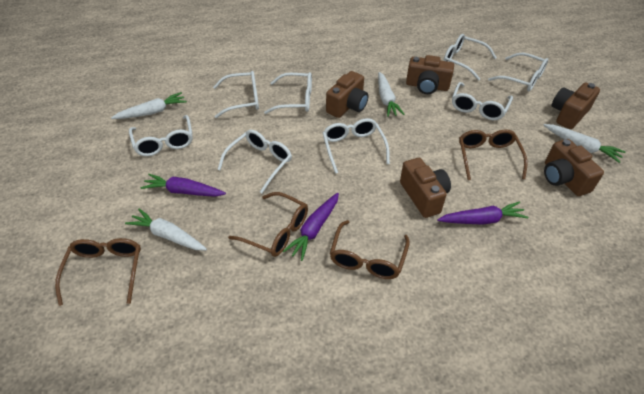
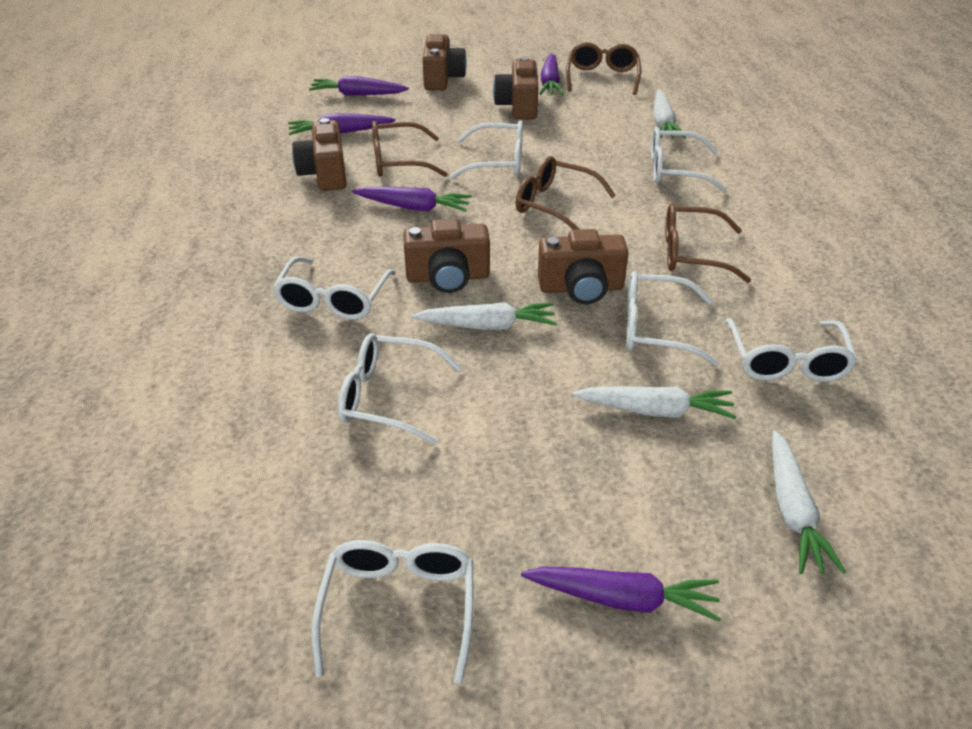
purple carrot: [140,174,226,197] [283,193,339,261] [437,202,528,225] = 3 -> [288,113,395,135] [309,76,409,96] [352,187,472,212] [521,566,721,622] [540,53,564,95] = 5
white glasses: [129,115,193,156] [213,71,259,118] [218,130,292,193] [264,72,312,114] [323,118,390,174] [443,34,497,81] [452,82,513,120] [488,53,548,92] = 8 -> [273,256,395,320] [312,540,473,684] [338,333,462,445] [449,120,523,179] [626,271,719,366] [651,127,727,192] [725,318,858,382] = 7

